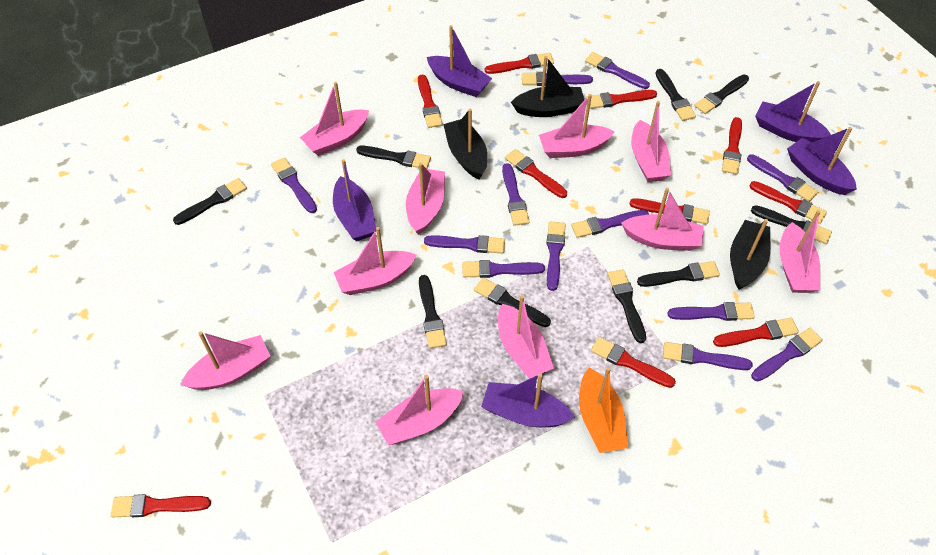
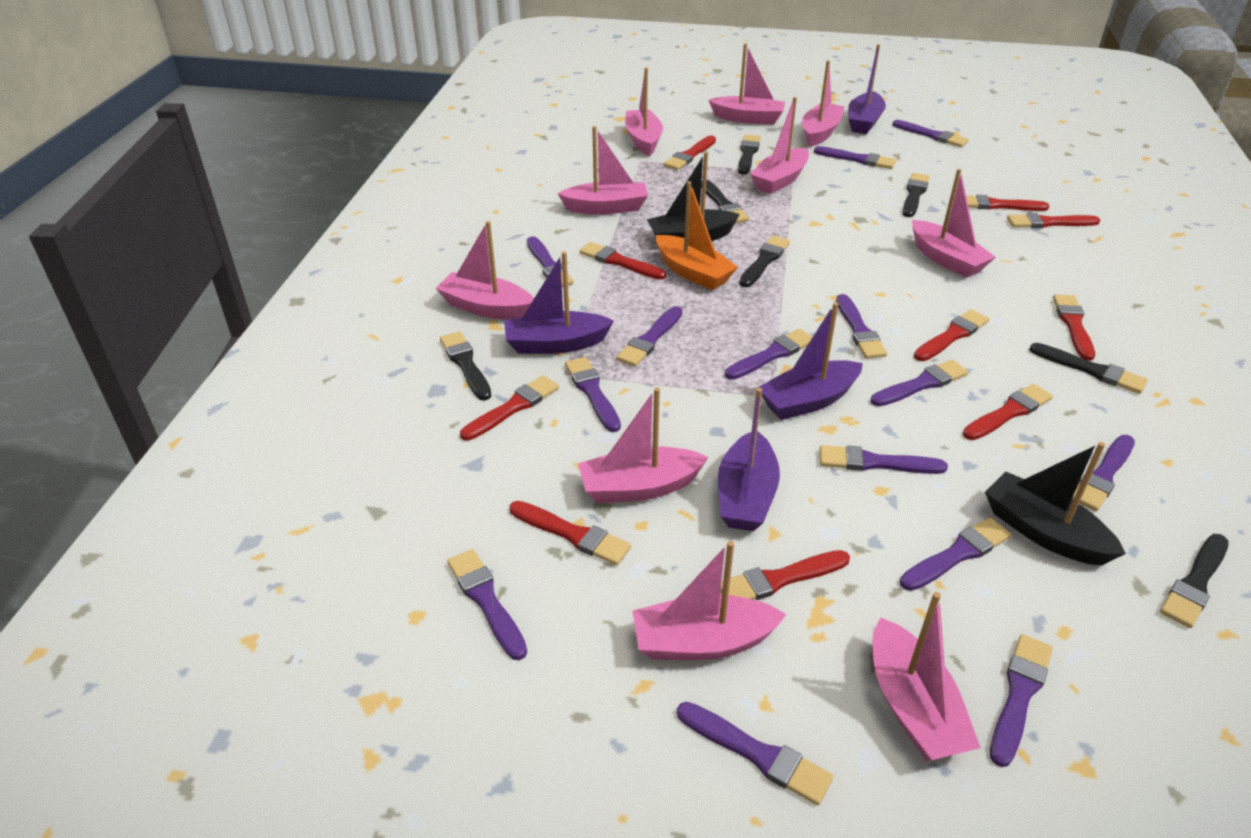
black boat: [443,109,487,179] [511,56,584,117] [730,219,770,290] = 3 -> [647,152,740,241] [985,442,1126,566] = 2
black brush: [173,178,247,225] [356,146,431,169] [419,275,447,349] [474,277,551,327] [608,269,646,343] [637,261,720,287] [656,69,696,121] [694,75,749,114] [751,205,832,244] = 9 -> [440,331,491,401] [701,180,749,223] [738,135,761,175] [739,236,790,287] [903,173,930,217] [1029,343,1148,394] [1160,534,1229,628] = 7
purple boat: [333,159,376,241] [427,25,492,97] [481,373,575,427] [755,81,831,142] [787,127,857,195] = 5 -> [504,251,614,354] [718,388,780,531] [758,302,863,420] [848,44,886,134] = 4
purple brush: [271,157,317,213] [424,235,505,254] [462,260,545,278] [502,163,530,226] [522,72,593,86] [546,222,565,291] [571,210,649,238] [585,52,650,89] [663,342,753,370] [667,302,755,321] [747,154,818,202] [751,328,823,381] = 12 -> [447,549,527,660] [527,236,574,287] [565,357,621,432] [616,306,683,367] [677,702,833,805] [725,329,812,380] [814,146,896,169] [820,445,948,474] [836,294,887,359] [871,359,968,407] [892,120,969,147] [900,517,1011,591] [990,634,1053,767] [1072,435,1135,511] = 14

